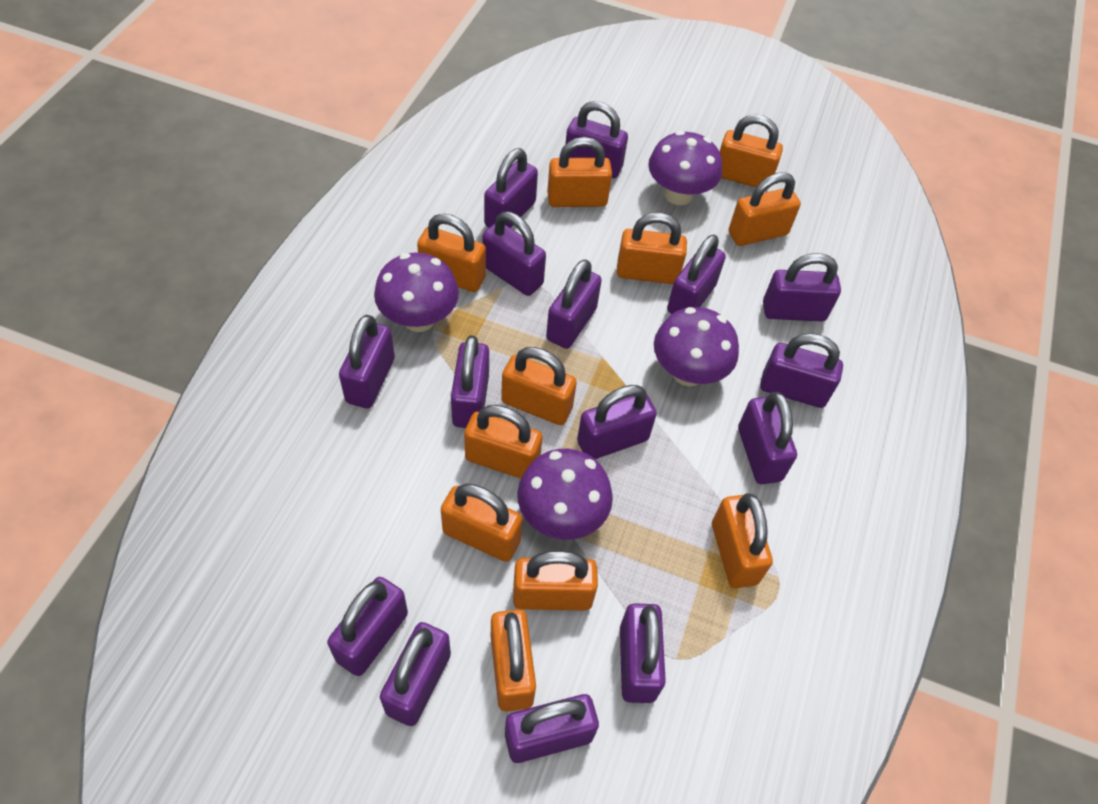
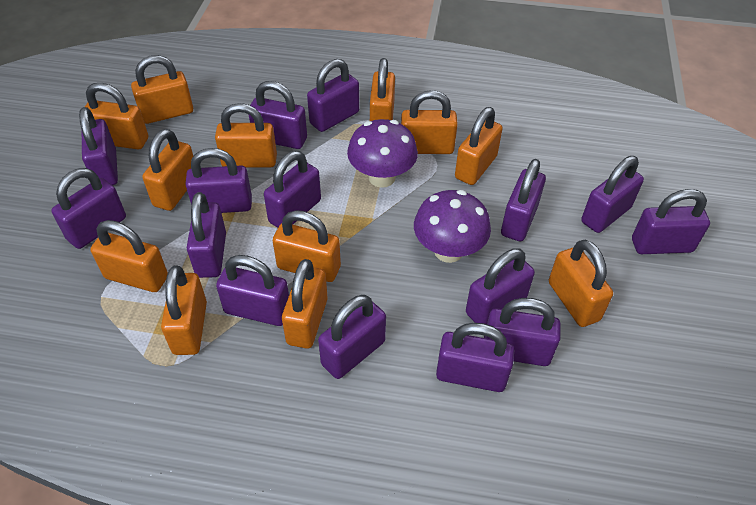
orange padlock: [417,214,486,292] [441,484,523,562] [464,405,543,479] [491,609,536,712] [501,347,577,425] [513,551,598,611] [547,137,612,207] [617,213,687,284] [712,493,773,588] [720,114,783,189] [729,172,801,246] = 11 -> [85,83,148,149] [90,220,168,292] [131,55,193,124] [142,129,193,211] [161,265,207,355] [215,103,277,168] [273,210,341,282] [282,259,328,349] [370,58,395,121] [401,90,458,154] [455,107,503,185] [549,240,613,327] = 12
purple mushroom: [374,253,459,332] [517,449,613,540] [648,131,722,205] [654,307,739,386] = 4 -> [347,119,418,188] [414,190,491,263] = 2

